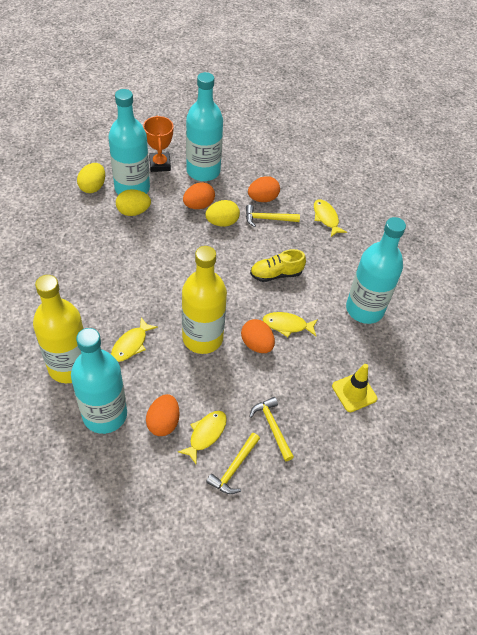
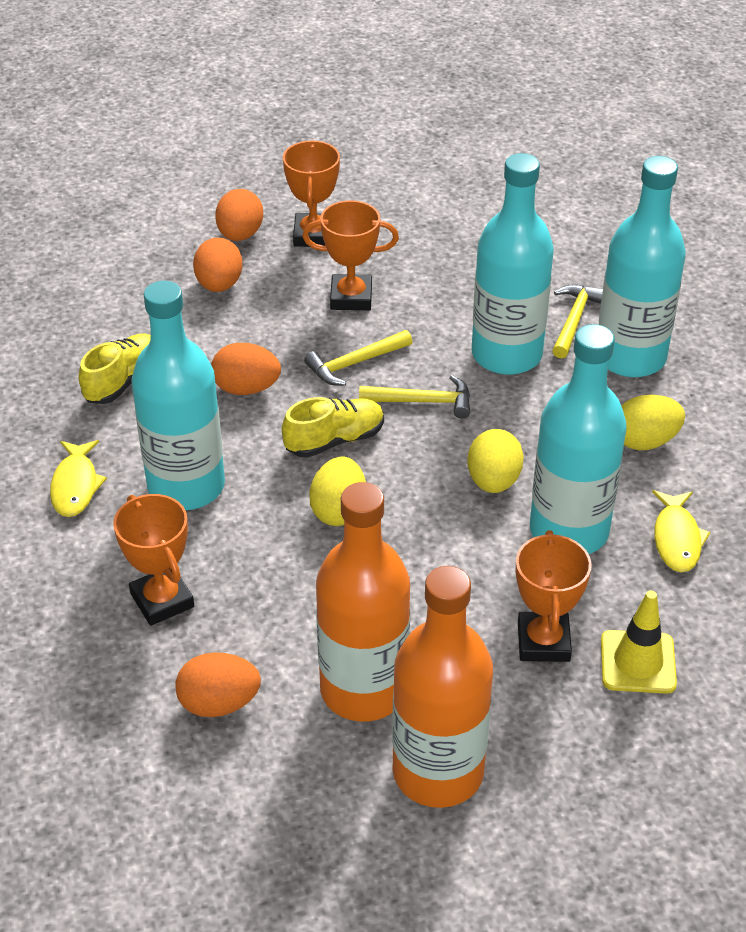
orange bottle: none = 0 -> [316,482,410,722] [392,566,493,808] = 2
orange trophy: [143,115,174,172] = 1 -> [113,494,194,626] [283,141,340,247] [302,200,399,310] [516,530,592,662] = 4
yellow bottle: [33,275,84,383] [182,246,227,354] = 2 -> none = 0
yellow fish: [111,317,158,362] [178,411,227,464] [263,312,318,337] [314,200,347,237] = 4 -> [50,440,107,517] [652,490,711,572] = 2
yellow shoe: [250,249,306,282] = 1 -> [79,333,151,404] [282,397,384,458] = 2

